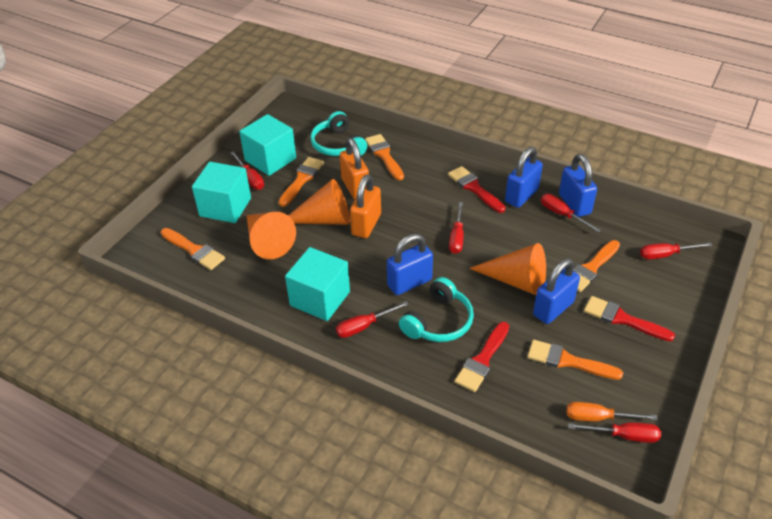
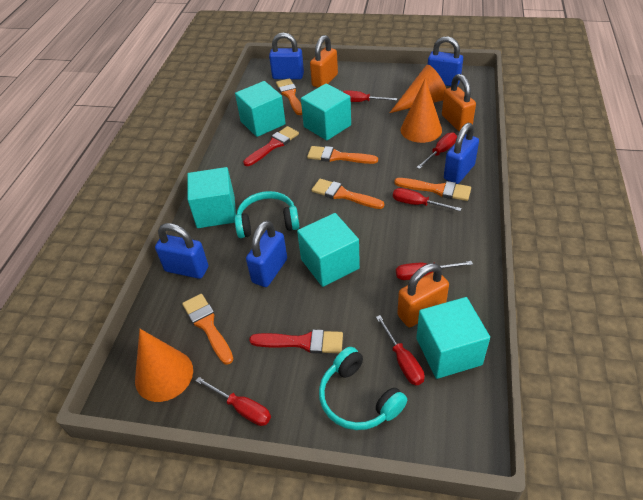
blue padlock: [387,234,433,295] [505,147,543,208] [533,258,580,324] [559,154,597,217] = 4 -> [155,223,208,279] [246,220,287,287] [269,32,304,79] [428,36,463,86] [444,123,479,184] = 5
orange padlock: [340,138,369,199] [350,174,381,238] = 2 -> [310,35,338,88] [397,263,449,327] [442,74,476,132] = 3
orange screwdriver: [567,402,658,421] = 1 -> none = 0
red brush: [448,166,506,213] [455,322,509,392] [584,296,675,341] = 3 -> [243,126,299,166] [249,329,343,354] = 2
turquoise cube: [192,162,251,223] [239,114,296,176] [285,247,350,321] = 3 -> [187,167,236,228] [235,81,286,137] [297,213,360,287] [301,83,351,140] [416,297,490,379] = 5

